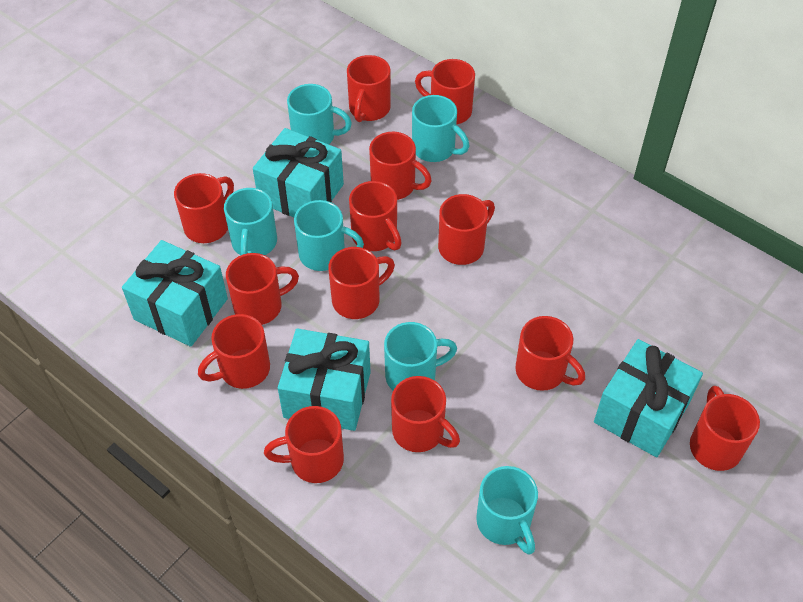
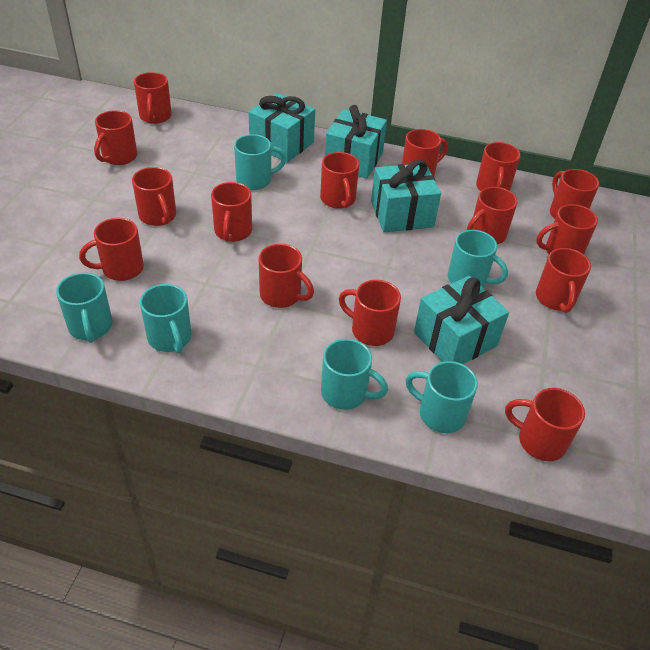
red mug: [174,173,234,243] [198,314,270,389] [226,253,299,325] [264,406,344,483] [328,247,395,319] [347,55,391,122] [349,181,401,251] [369,132,432,200] [391,376,460,452] [415,59,475,125] [438,194,495,265] [515,316,585,391] [690,386,760,471] = 13 -> [79,218,144,281] [94,110,137,165] [132,167,176,226] [134,72,172,124] [211,182,252,242] [259,244,314,308] [320,152,359,209] [339,280,401,346] [402,129,448,176] [467,187,518,244] [476,142,521,191] [505,388,585,461] [536,204,598,254] [536,248,591,313] [550,169,599,219] = 15

